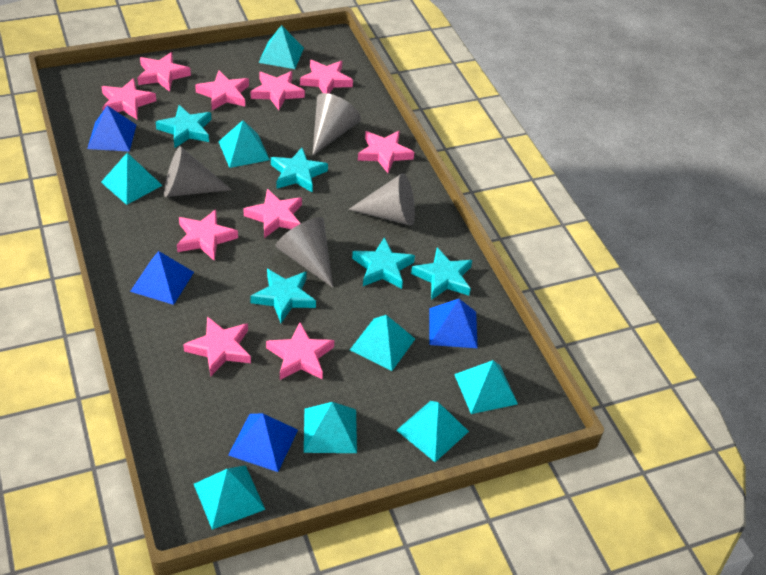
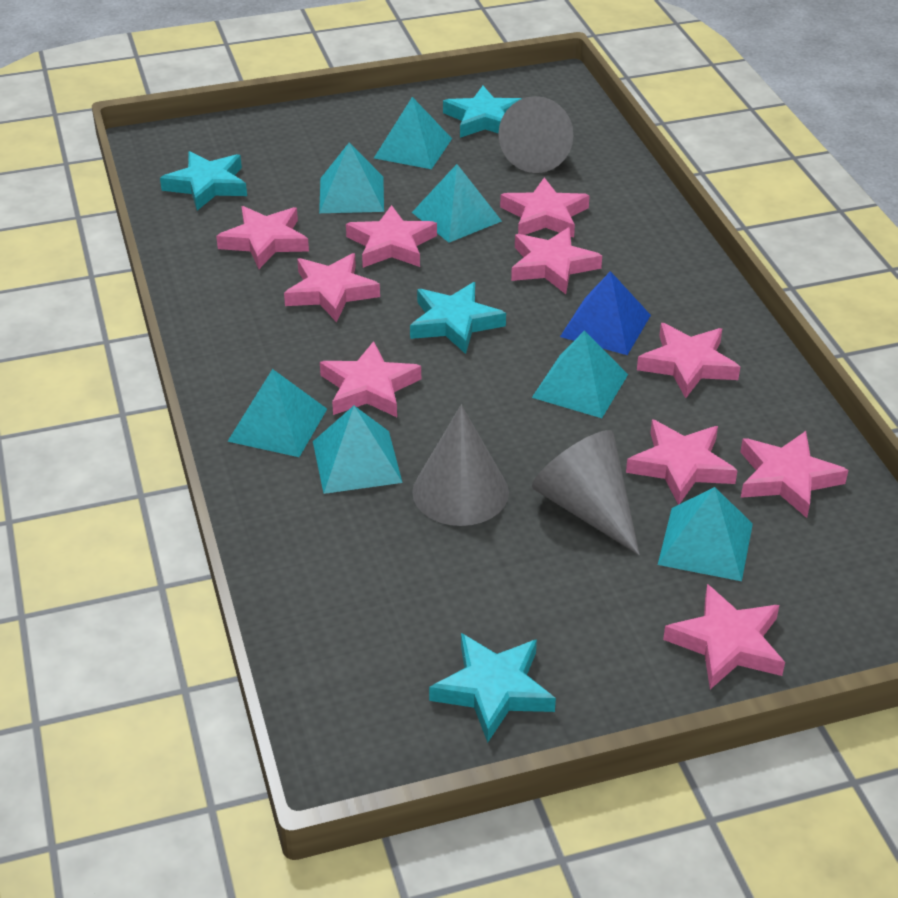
blue pyramid: [87,106,136,152] [130,251,194,305] [228,413,298,472] [429,299,478,348] = 4 -> [560,271,651,355] = 1
grey cone: [164,146,232,197] [276,217,333,288] [312,93,361,156] [348,173,415,226] = 4 -> [412,405,509,526] [498,96,573,173] [532,430,640,555] = 3
turquoise pyramid: [101,153,163,205] [194,465,265,530] [218,120,270,168] [258,25,304,69] [304,402,357,453] [350,315,415,371] [396,401,469,462] [454,360,518,414] = 8 -> [227,369,327,457] [313,406,403,494] [319,142,384,213] [374,97,452,169] [412,164,502,243] [532,330,628,418] [658,487,753,581] = 7
turquoise star: [156,105,212,148] [250,269,316,323] [271,148,328,193] [352,237,415,289] [411,247,472,300] = 5 -> [160,151,247,211] [410,282,506,354] [429,633,556,743] [443,86,522,138] = 4

